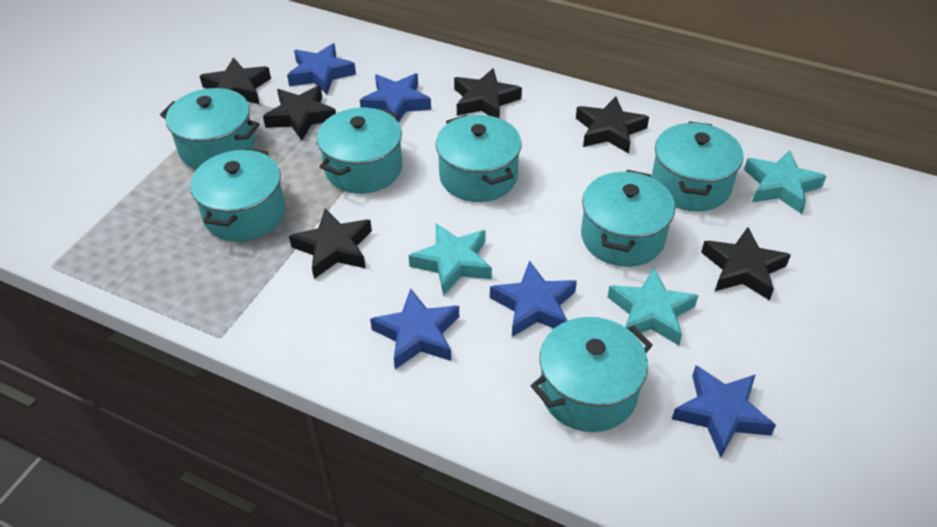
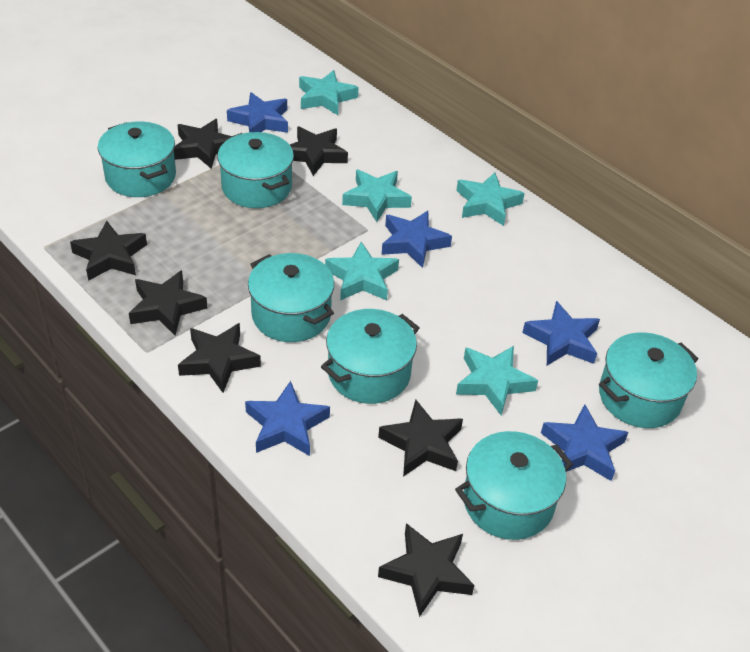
black star: [200,57,271,104] [263,85,336,140] [289,208,372,279] [454,68,522,118] [576,97,649,154] [701,227,791,301] = 6 -> [70,221,147,281] [129,270,207,335] [174,119,231,169] [178,323,261,393] [290,127,348,176] [378,399,463,477] [378,523,474,617] = 7
turquoise pot: [160,88,260,170] [190,148,285,242] [317,108,402,194] [436,115,522,202] [531,317,653,432] [581,170,675,267] [651,121,744,212] = 7 -> [98,121,176,197] [217,132,294,208] [248,253,334,342] [321,309,420,404] [455,431,573,540] [599,332,698,428] = 6
turquoise star: [409,223,492,296] [608,268,699,345] [744,150,826,214] = 3 -> [299,70,359,115] [325,242,399,300] [342,170,412,222] [456,173,525,226] [456,346,538,415] = 5

